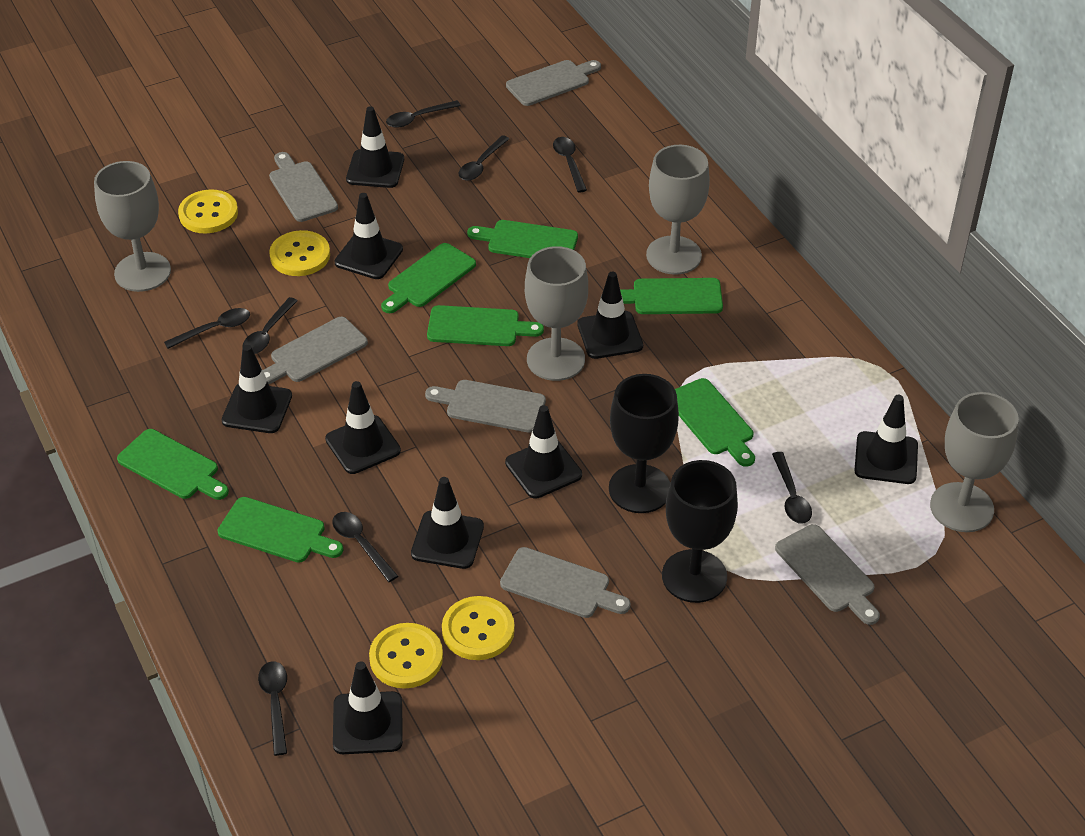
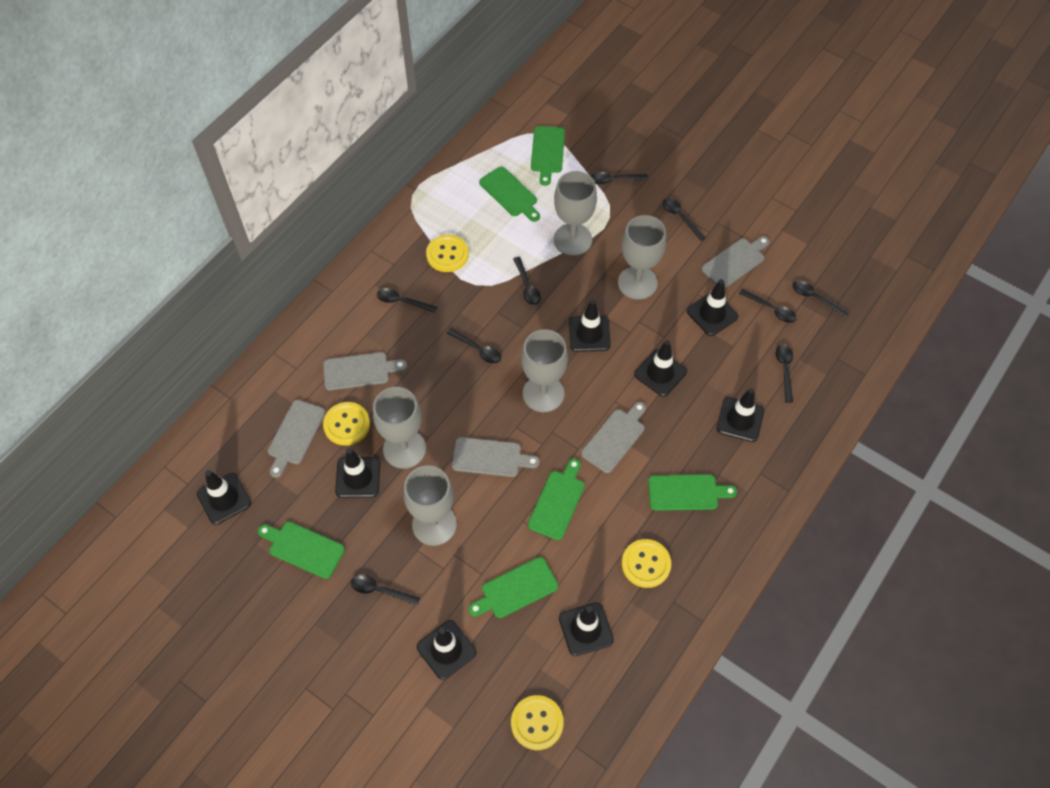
black goblet: [609,374,679,513] [662,460,738,603] = 2 -> none = 0
black spoon: [164,308,250,349] [242,297,297,354] [258,661,287,756] [332,512,398,582] [386,100,461,128] [459,135,509,181] [553,137,587,192] [772,452,812,524] = 8 -> [351,574,420,606] [377,288,437,313] [447,328,501,364] [513,257,541,305] [591,172,648,185] [663,198,706,241] [739,289,797,323] [776,344,793,403] [793,281,849,318] = 9
black traffic cone: [222,345,292,433] [325,381,401,474] [333,661,403,754] [334,193,403,279] [346,106,404,188] [411,477,484,569] [505,405,582,499] [577,272,643,359] [854,395,918,484] = 9 -> [197,470,251,525] [335,448,380,498] [417,620,476,680] [559,602,614,656] [569,300,611,352] [634,340,687,397] [687,279,738,336] [717,388,764,442] = 8
green cutting board: [117,429,229,500] [218,497,343,563] [381,243,476,313] [427,305,544,346] [467,220,578,258] [620,278,723,314] [675,378,755,467] = 7 -> [258,522,345,579] [468,557,558,618] [479,166,540,222] [528,458,585,540] [531,126,565,186] [648,474,737,511] = 6
grey cutting board: [263,317,368,384] [269,152,338,222] [425,380,546,433] [500,547,631,618] [506,60,601,106] [775,524,880,625] = 6 -> [268,400,326,478] [323,352,407,391] [452,437,540,477] [581,402,646,473] [702,236,770,288] = 5
grey goblet: [94,161,171,292] [525,246,588,381] [646,145,710,275] [930,392,1019,532] = 4 -> [373,387,426,469] [404,465,457,546] [521,329,568,412] [554,171,597,256] [618,215,666,300] = 5

